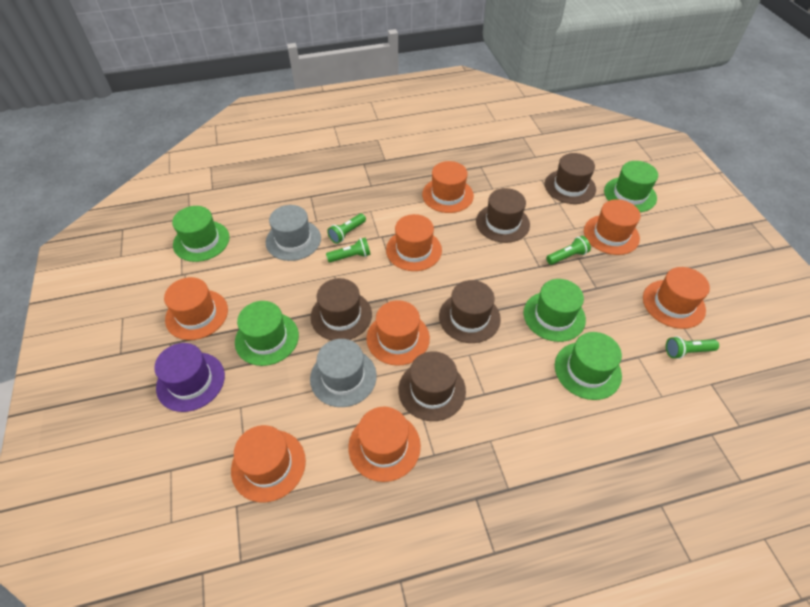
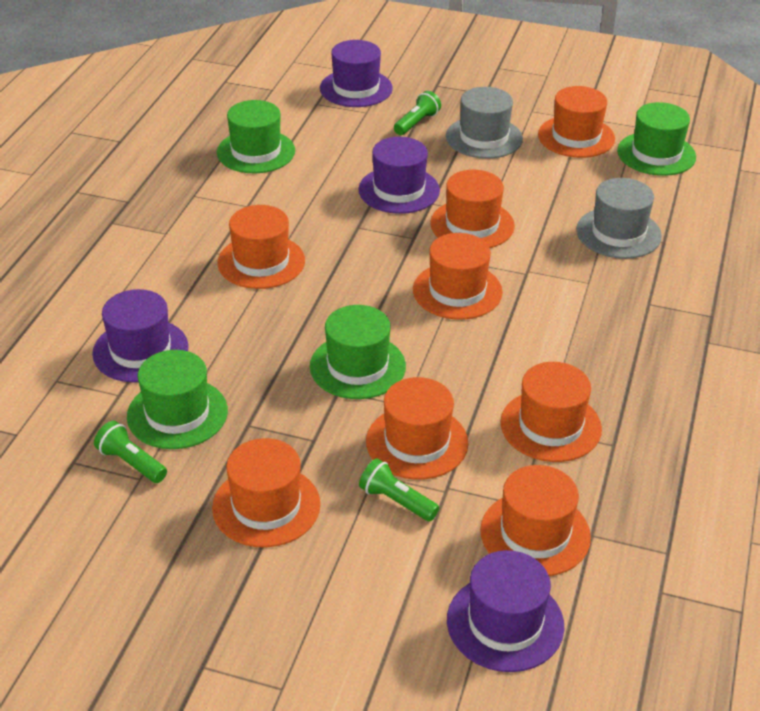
brown hat: [310,278,372,340] [398,351,466,421] [439,280,501,343] [476,188,530,243] [545,153,596,204] = 5 -> none = 0
green flashlight: [326,237,371,263] [327,214,366,244] [546,236,591,265] [666,336,719,359] = 4 -> [94,421,167,483] [359,458,439,521] [394,91,441,135] = 3
green hat: [172,206,230,262] [235,301,299,366] [524,279,586,342] [555,332,622,400] [604,161,658,212] = 5 -> [127,350,228,449] [217,100,295,173] [310,305,406,399] [617,102,696,176] = 4
purple hat: [154,343,225,412] = 1 -> [92,289,188,383] [320,40,393,107] [358,137,440,214] [447,550,564,672] = 4

